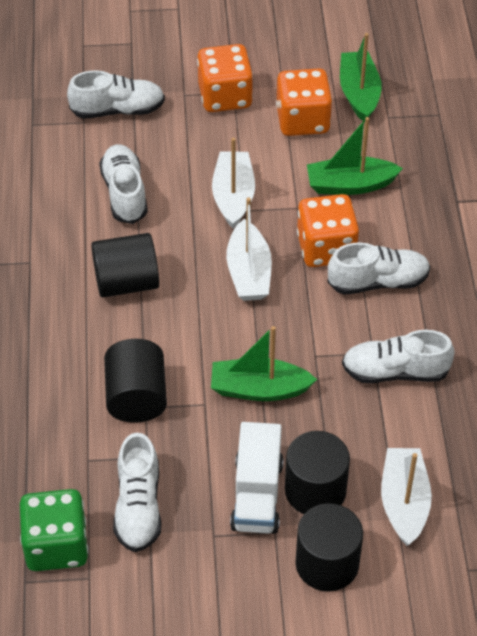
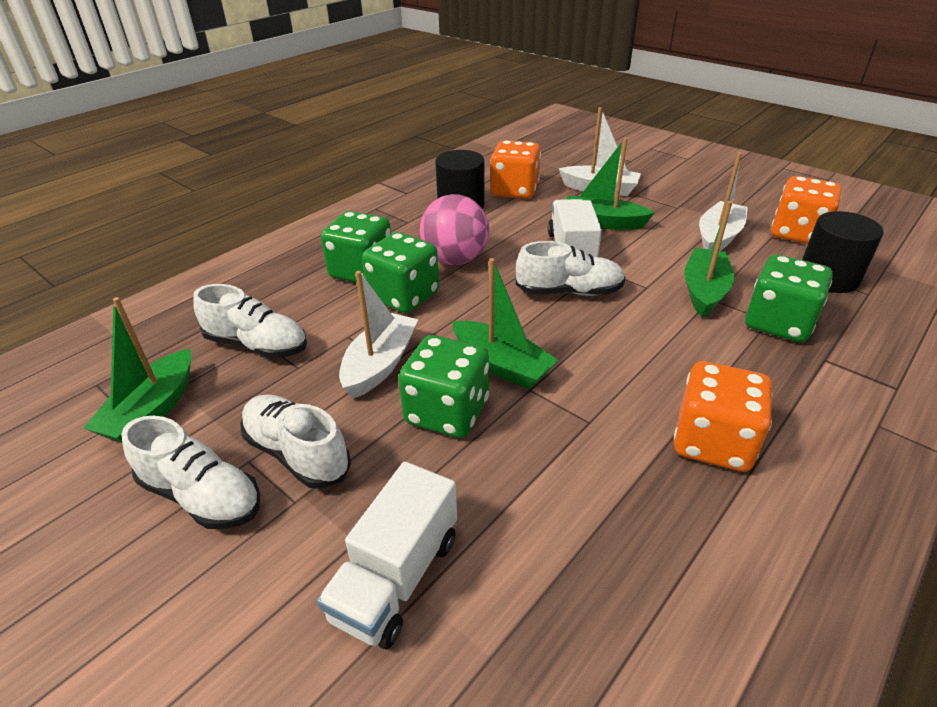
black cylinder: [91,233,159,297] [104,339,167,423] [285,431,350,514] [295,503,363,592] = 4 -> [435,150,484,209] [802,211,884,293] = 2
green boat: [211,326,317,401] [307,117,403,195] [340,33,382,122] = 3 -> [83,297,191,443] [452,258,558,389] [567,137,655,230] [684,201,734,317] = 4
green dice: [20,489,88,571] = 1 -> [321,211,391,283] [362,232,439,313] [398,335,489,438] [745,254,833,342] = 4
pink ball: none = 0 -> [420,194,489,265] = 1
white shoe: [67,70,165,119] [99,144,148,224] [113,433,161,552] [327,242,430,295] [342,330,454,383] = 5 -> [121,416,261,529] [193,284,307,358] [241,394,351,489] [516,241,626,296] = 4
white truck: [230,422,284,534] = 1 -> [317,462,457,649] [548,199,602,257] = 2

